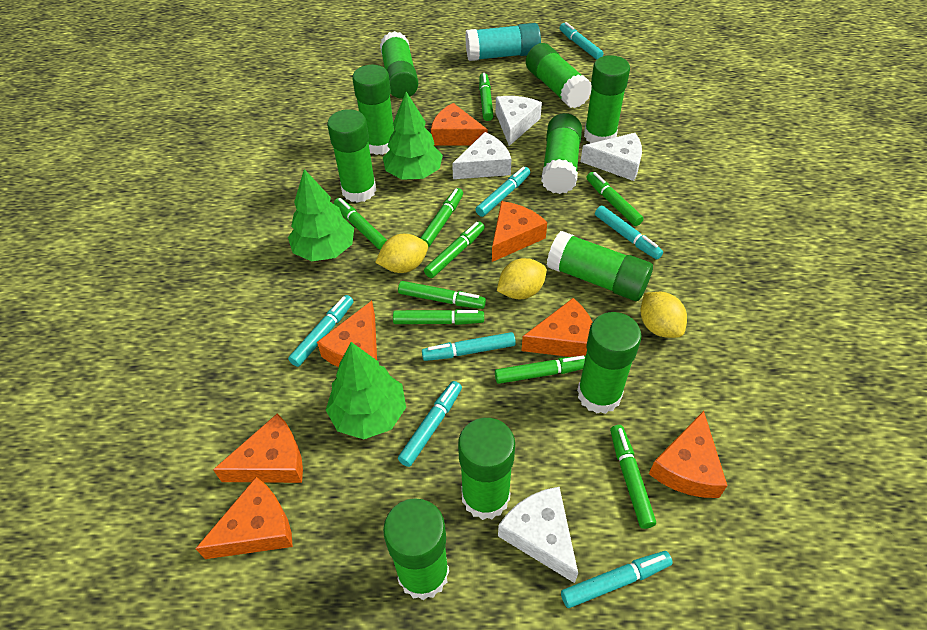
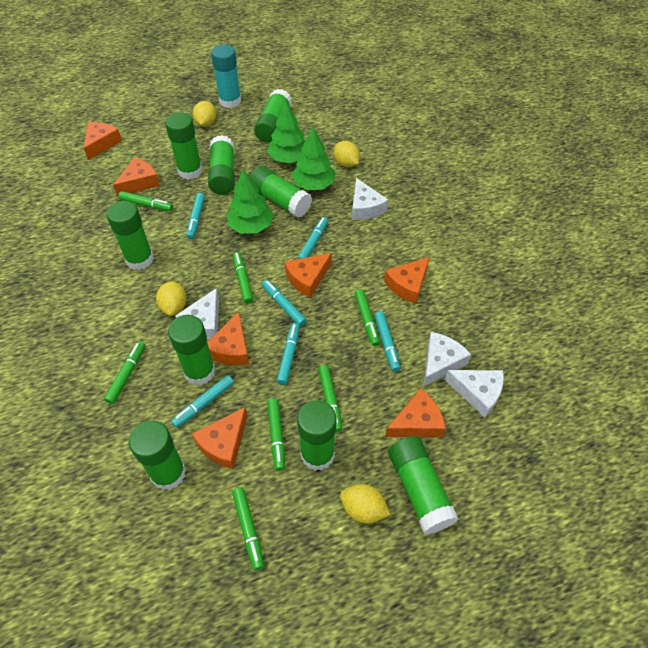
green glue stick: [327,109,377,203] [352,65,394,155] [380,31,418,99] [383,498,449,600] [458,418,515,520] [526,43,592,109] [541,113,582,194] [547,231,653,301] [577,312,641,414] [584,55,630,143] = 10 -> [106,201,154,270] [129,420,186,490] [165,113,202,179] [168,315,216,385] [208,135,235,195] [250,166,312,218] [254,89,292,143] [297,401,336,471] [388,436,459,534] = 9
green marker: [334,198,387,250] [393,309,484,325] [398,281,486,309] [420,188,463,247] [424,221,485,278] [479,73,493,121] [495,355,586,384] [586,172,643,226] [610,425,656,529] = 9 -> [104,341,145,404] [118,191,173,211] [232,487,264,570] [233,252,253,304] [267,399,285,471] [318,365,342,432] [354,289,380,346] = 7
turquoise marker: [288,295,354,367] [398,381,462,467] [422,332,516,361] [475,167,530,217] [559,22,603,60] [561,551,673,608] [595,206,663,260] = 7 -> [171,375,234,428] [187,193,205,239] [262,280,307,326] [277,323,300,385] [297,217,328,259] [374,311,400,372] = 6
yellow lemon: [375,234,428,273] [497,258,547,299] [641,292,687,338] = 3 -> [156,281,187,316] [193,101,216,127] [334,141,360,167] [340,484,390,524] = 4

